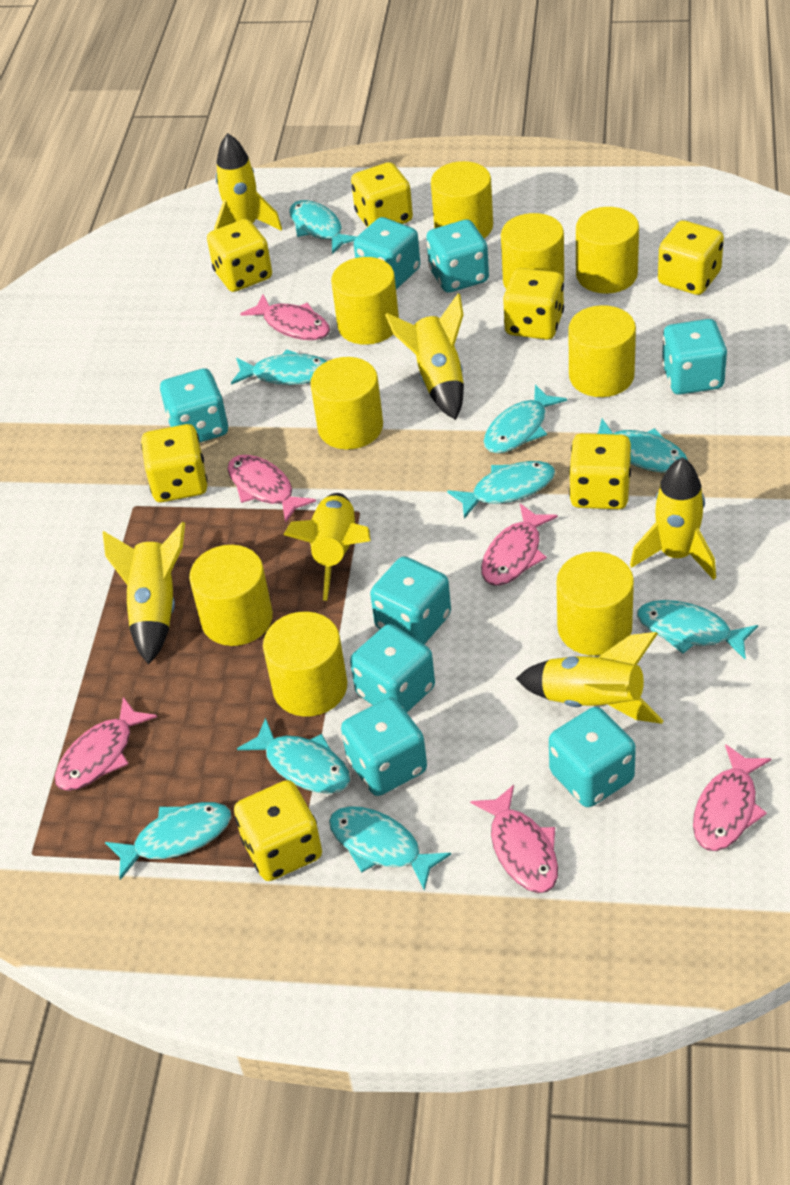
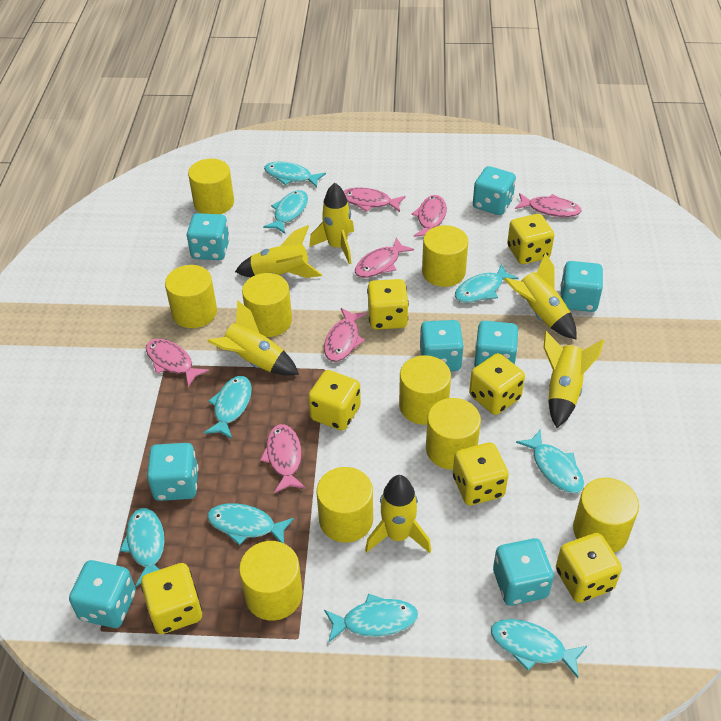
pink fish: [55,697,157,791] [228,455,316,523] [241,294,330,340] [470,785,558,893] [481,504,558,586] [693,744,771,851] = 6 -> [146,339,209,387] [260,424,306,493] [324,308,367,362] [344,187,406,212] [355,238,414,278] [412,195,447,237] [515,193,582,217] = 7

